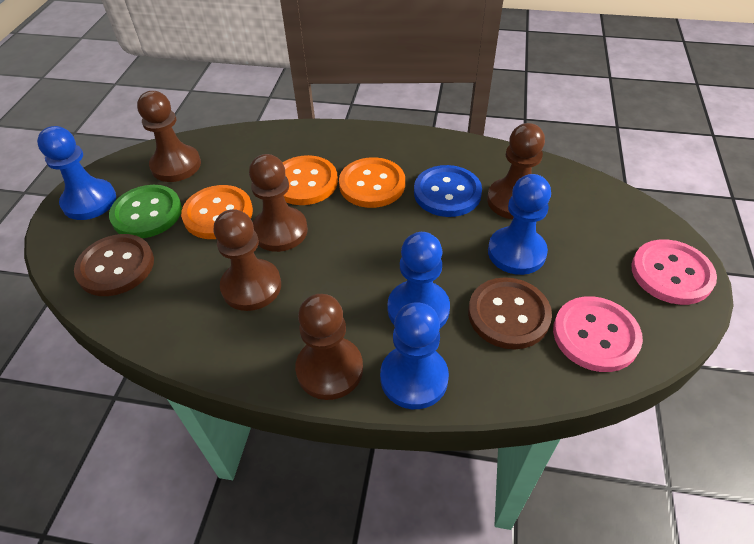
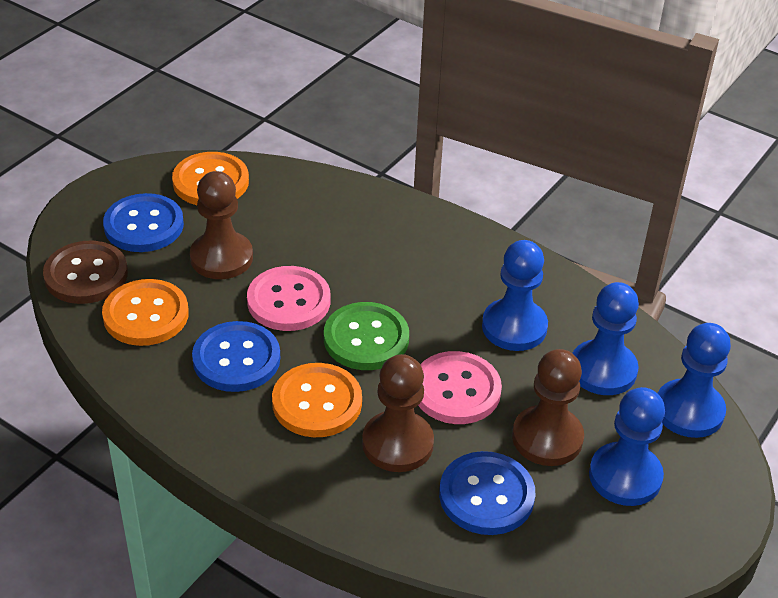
blue button: [414,165,482,217] = 1 -> [103,193,184,252] [192,321,280,392] [439,451,536,535] = 3
brown button: [74,234,154,296] [468,277,552,349] = 2 -> [43,240,128,304] = 1
brown pawn: [137,91,201,182] [214,209,281,311] [249,154,308,252] [295,294,363,400] [487,123,545,219] = 5 -> [190,171,253,279] [362,354,434,472] [512,349,584,466] = 3

